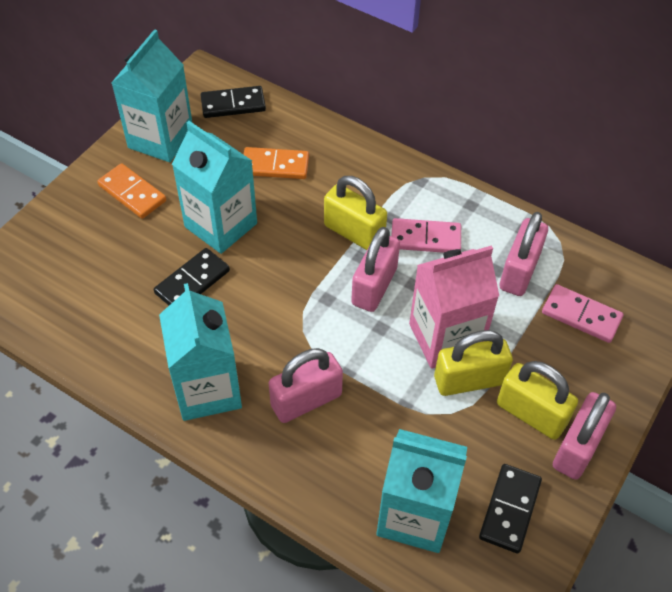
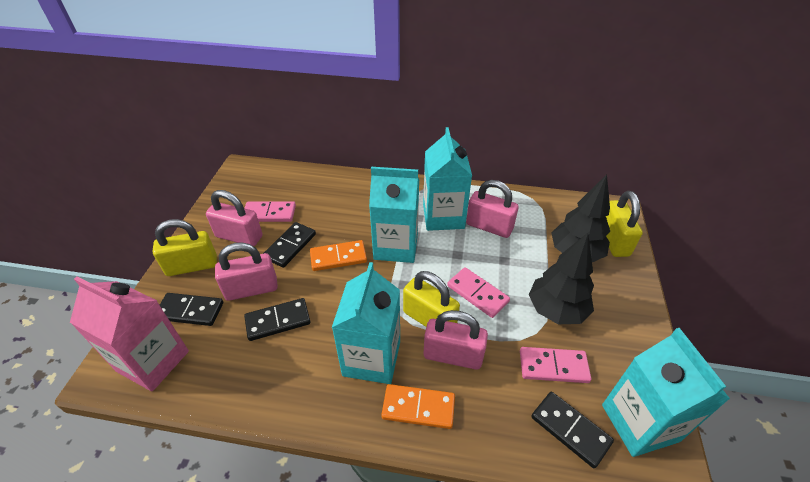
black domino: [154,248,230,305] [201,86,266,118] [479,464,542,554] = 3 -> [160,293,223,326] [244,298,310,341] [263,222,316,268] [531,392,614,468] = 4
black tree: none = 0 -> [529,233,594,324] [551,174,610,262] = 2
pink domino: [391,218,461,253] [542,284,624,343] = 2 -> [245,201,296,222] [447,267,510,318] [520,347,591,383] = 3

